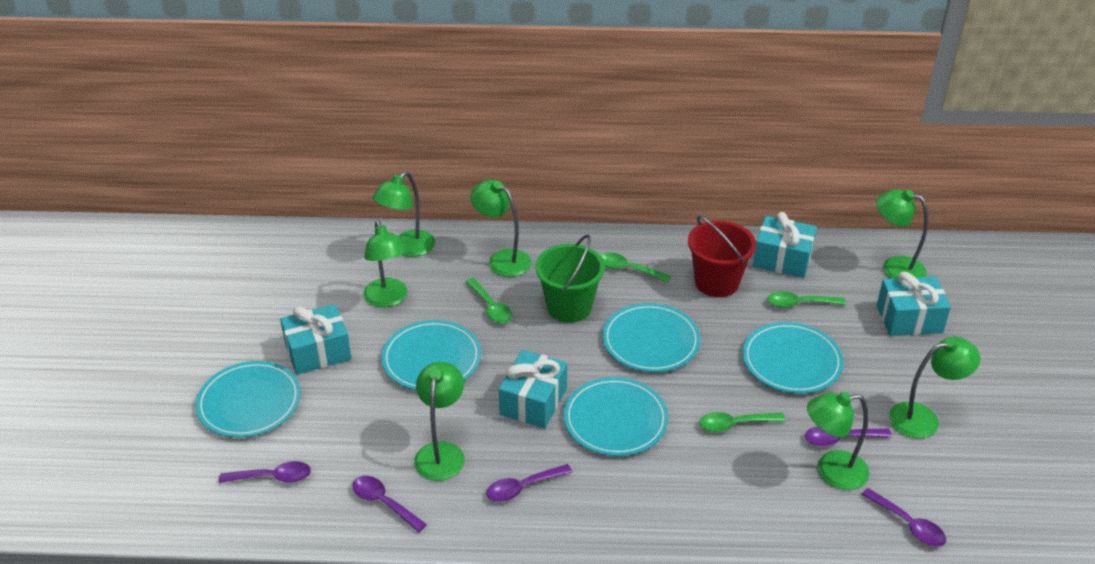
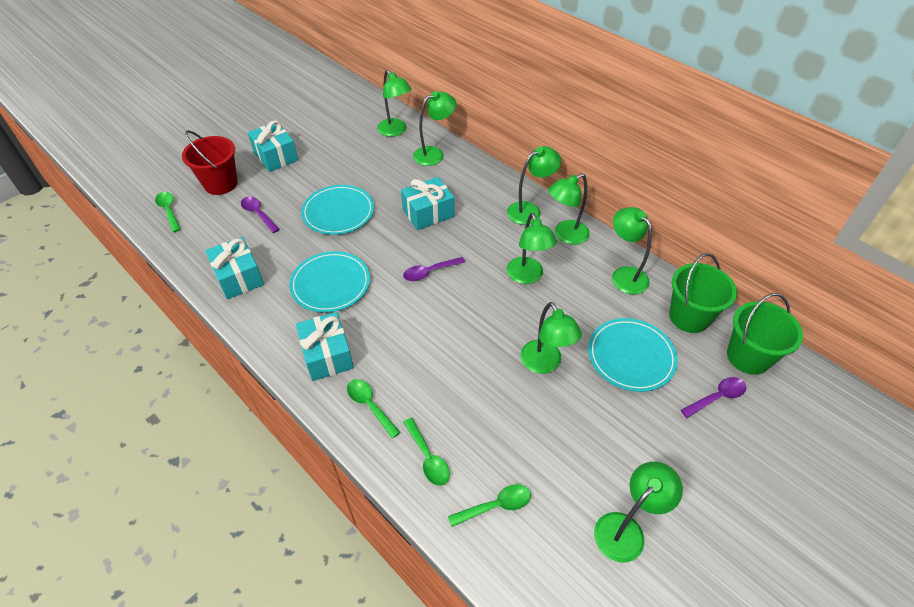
green bucket: [535,235,605,323] = 1 -> [669,253,737,333] [727,293,803,375] = 2
green lamp: [363,220,407,307] [373,171,435,257] [414,362,465,481] [470,180,531,277] [807,392,870,490] [876,189,928,279] [889,337,981,439] = 7 -> [377,70,411,137] [413,91,456,166] [507,146,561,225] [507,213,557,284] [520,302,582,374] [548,173,590,245] [594,462,683,563] [612,207,652,294] = 8
purple spoon: [219,461,311,483] [352,476,427,532] [486,464,572,502] [805,426,892,446] [861,488,946,547] = 5 -> [241,197,280,233] [403,257,465,281] [681,377,747,418] = 3
turquoise plate: [195,361,301,437] [381,320,481,390] [564,377,669,456] [602,303,701,372] [743,322,844,393] = 5 -> [289,251,370,313] [301,185,374,235] [588,318,678,392] = 3

